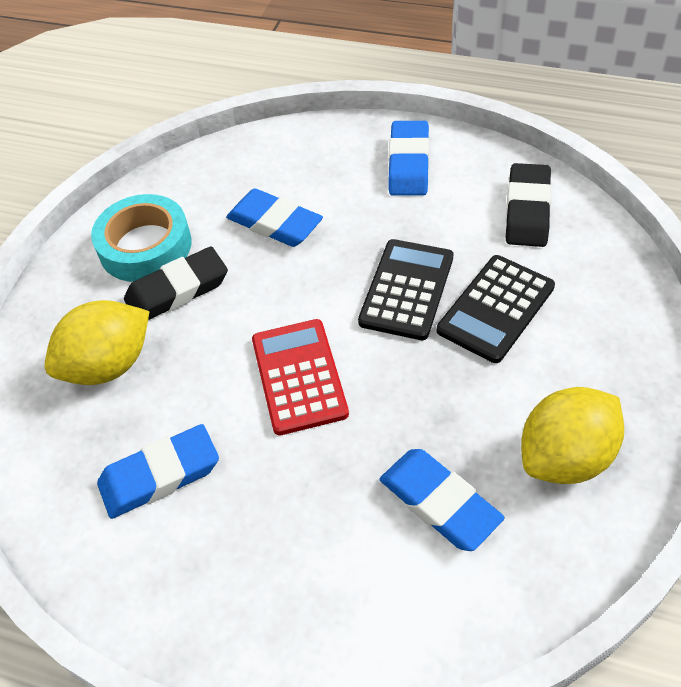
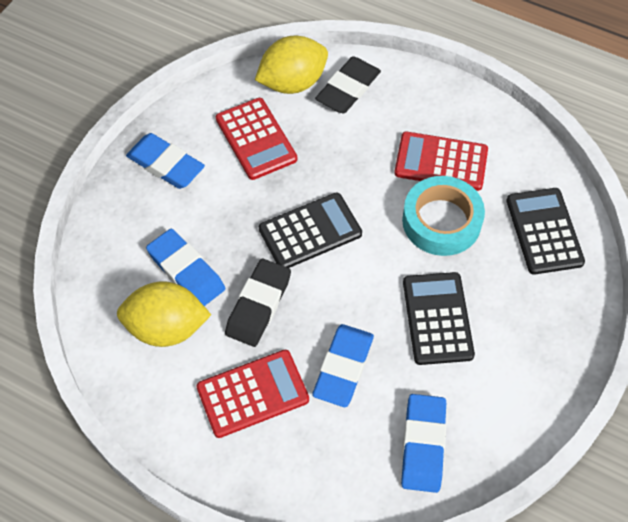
black calculator: [358,239,453,340] [437,255,555,363] = 2 -> [259,192,362,268] [403,272,475,365] [506,188,585,275] = 3
red calculator: [252,319,349,435] = 1 -> [197,350,309,438] [216,98,297,180] [394,131,488,191] = 3

